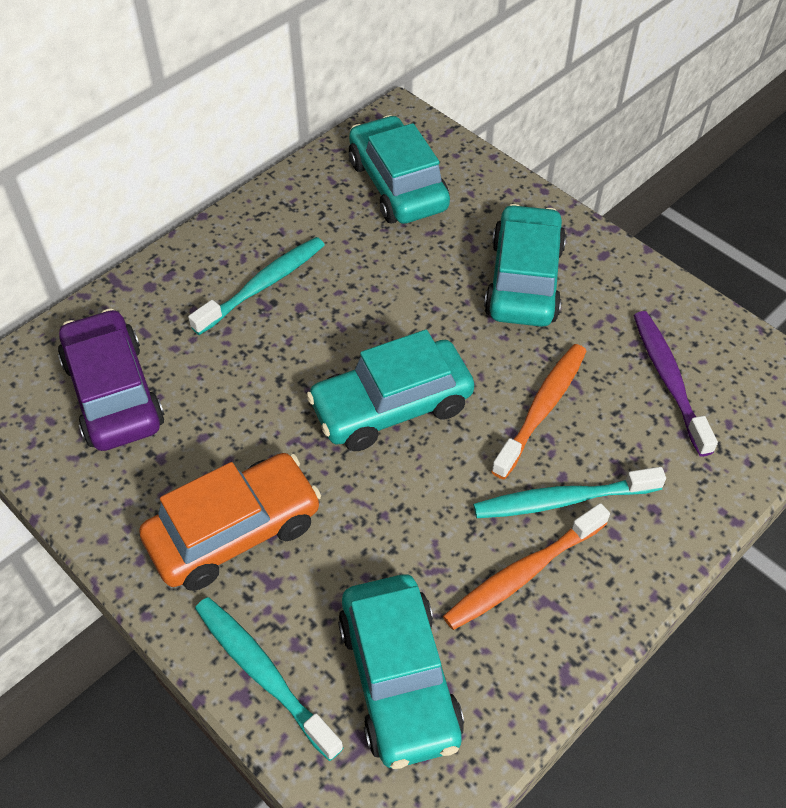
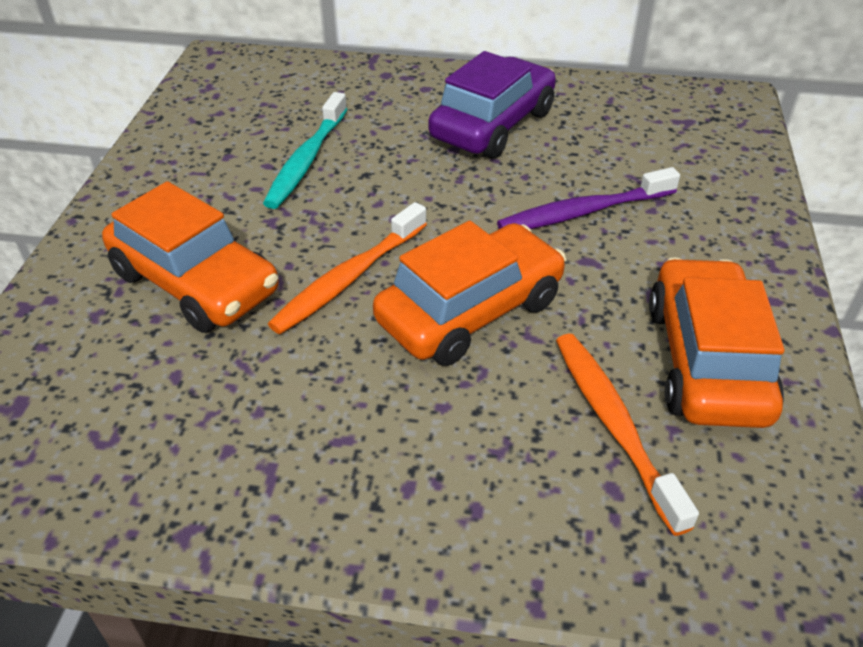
orange car: [139,453,321,591] = 1 -> [102,181,279,333] [373,221,566,366] [649,257,784,428] = 3
turquoise car: [306,330,474,451] [338,574,464,769] [349,115,450,224] [484,204,566,327] = 4 -> none = 0
turquoise toothbrush: [188,237,324,335] [195,597,344,761] [473,467,666,518] = 3 -> [263,92,347,209] = 1

